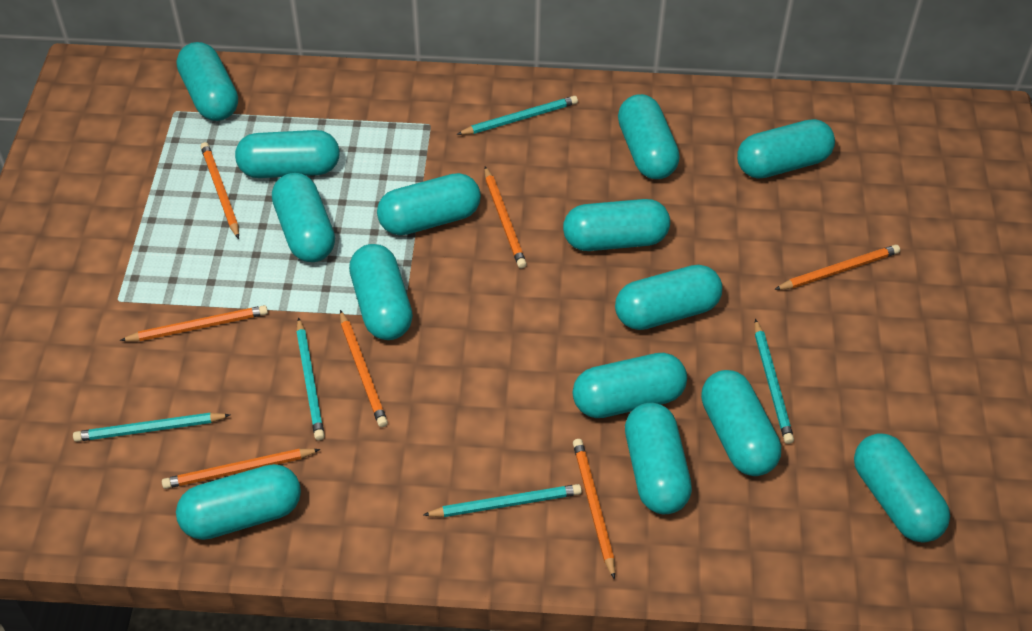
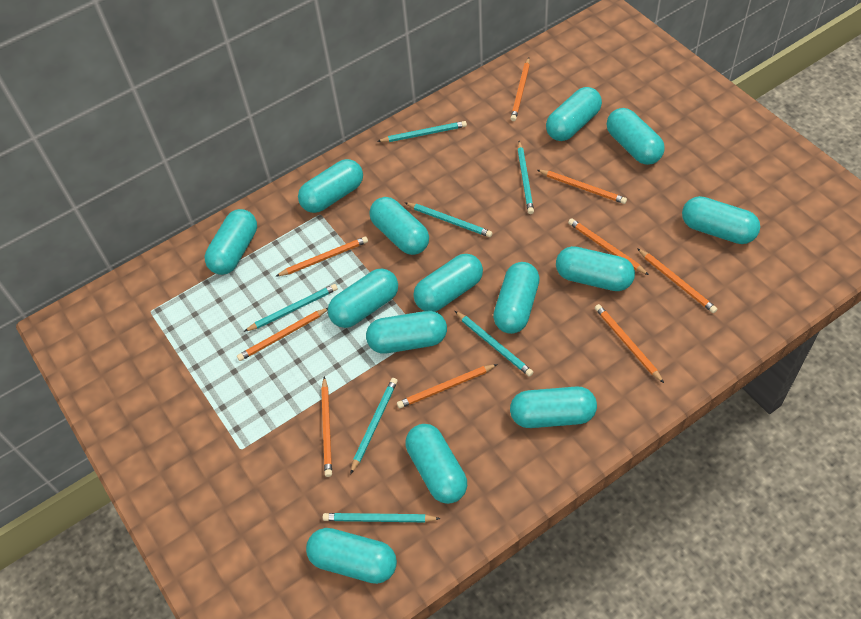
orange pencil: [120,305,268,341] [162,449,320,489] [200,142,239,239] [340,310,388,427] [484,167,527,268] [573,439,615,580] [774,245,900,290] = 7 -> [237,308,328,361] [275,236,368,277] [321,376,332,477] [397,364,497,408] [510,57,530,121] [538,170,627,204] [568,218,649,275] [595,304,664,383] [637,248,717,313] = 9
turquoise pencil: [73,413,230,442] [296,317,325,440] [423,484,582,517] [456,96,578,135] [755,319,794,444] = 5 -> [244,284,338,332] [323,513,441,522] [350,378,398,474] [377,121,467,142] [405,203,492,237] [455,311,533,377] [517,141,534,214] = 7

